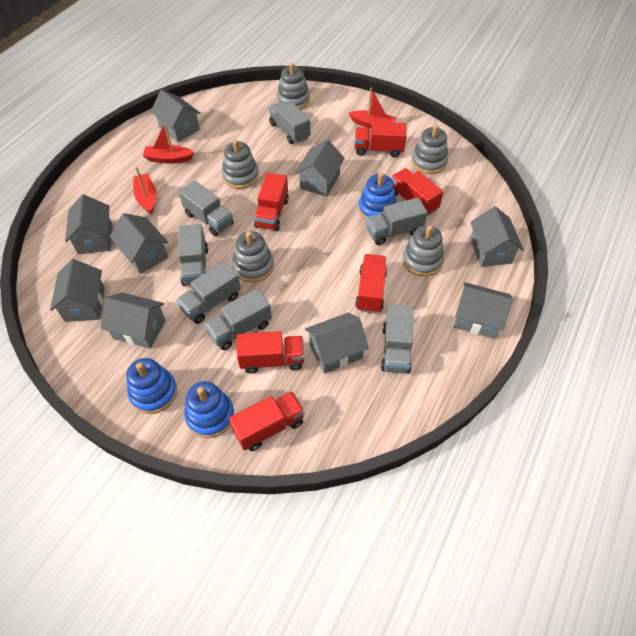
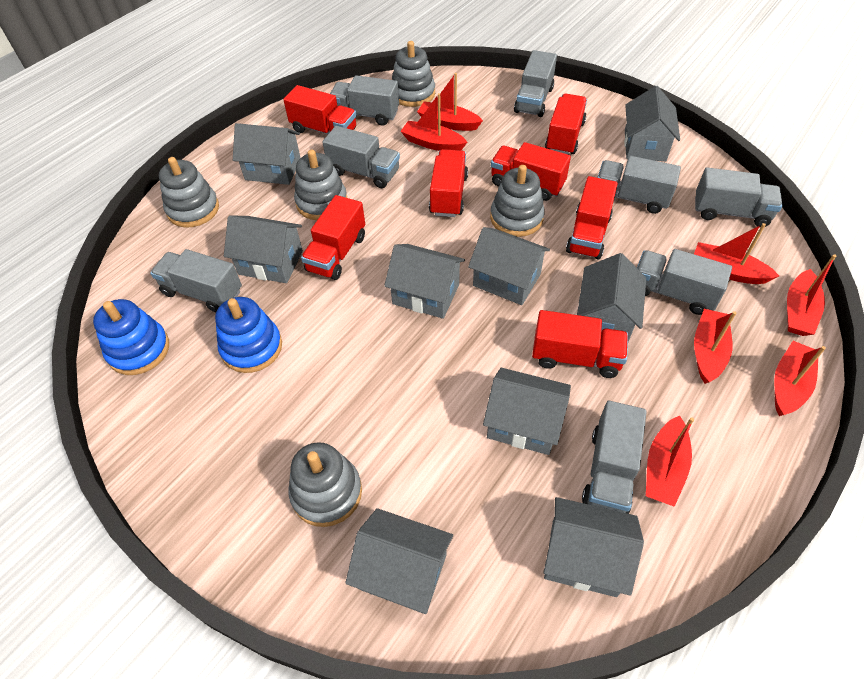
blue stacking toy: [126,358,177,414] [184,381,234,438] [358,173,397,219] = 3 -> [93,299,169,375] [215,297,282,373] = 2
grey truck: [176,261,241,324] [178,224,208,286] [179,180,234,236] [205,289,272,350] [268,101,310,144] [366,198,428,245] [381,304,413,374] = 7 -> [150,249,242,312] [322,126,400,188] [330,75,399,126] [514,50,557,117] [582,401,647,514] [597,156,681,214] [637,249,732,315] [695,168,782,227] = 8
red boat: [133,167,157,215] [143,123,195,164] [349,87,396,129] = 3 -> [400,93,467,151] [417,73,483,131] [646,416,694,507] [694,223,779,284] [694,309,736,384] [774,341,826,416] [787,254,836,336] = 7
red truck: [229,391,305,451] [237,331,305,374] [254,173,289,231] [355,122,407,157] [355,254,387,313] [391,168,443,216] = 6 -> [283,85,356,134] [301,195,365,280] [429,149,468,217] [491,142,571,201] [532,310,628,378] [545,94,587,155] [566,176,618,260] = 7

